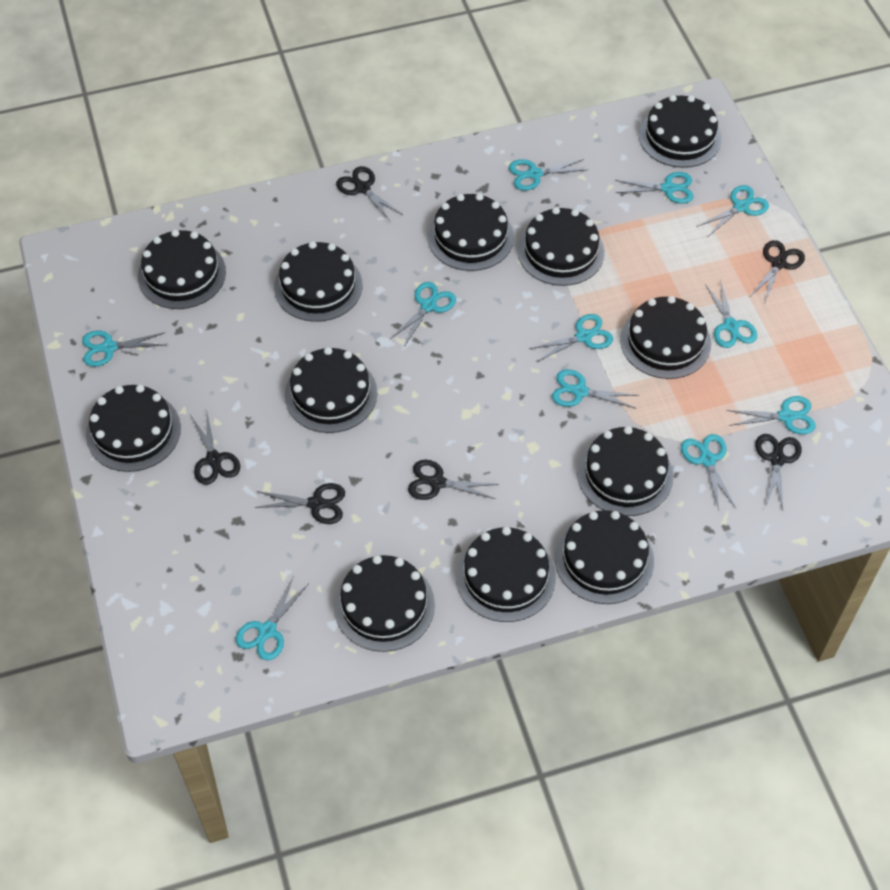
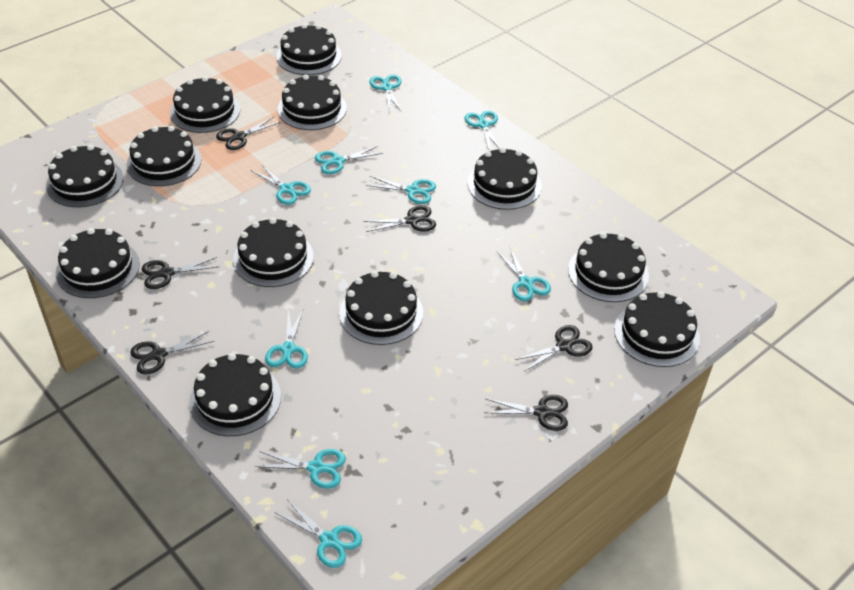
turquoise scissors: [82,330,166,367] [236,577,308,660] [390,282,456,347] [509,159,586,191] [529,314,613,362] [552,369,639,409] [615,172,694,203] [681,434,736,510] [697,185,769,236] [705,280,757,348] [727,396,816,434] = 11 -> [250,164,311,205] [255,449,346,489] [265,308,308,369] [276,499,362,568] [315,146,383,174] [366,176,436,204] [369,74,402,112] [464,111,500,150] [496,246,551,301] = 9

